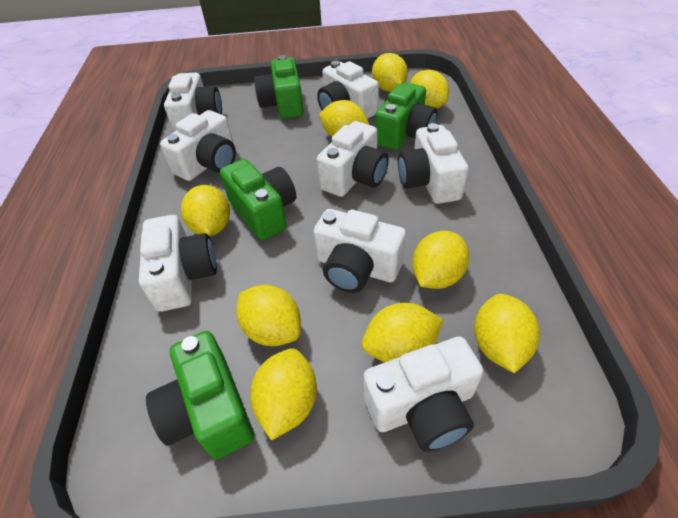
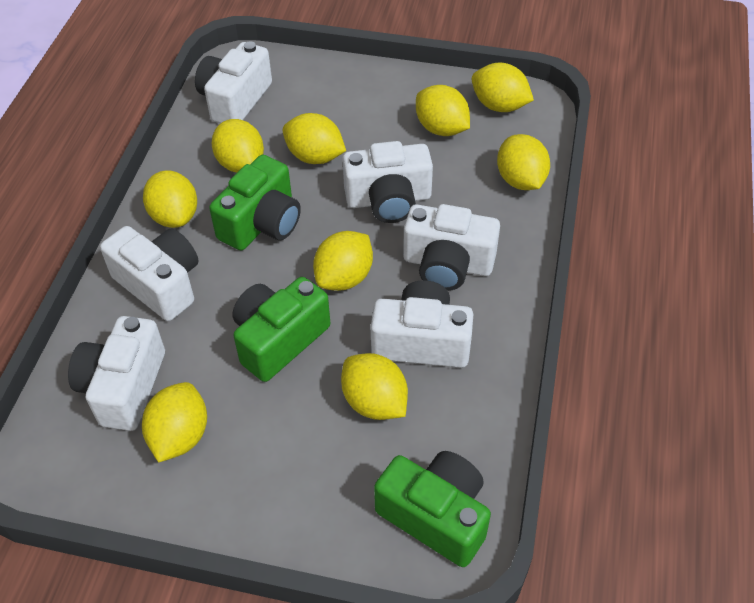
green camera: [146,331,254,459] [220,159,296,240] [254,55,304,119] [375,82,438,150] = 4 -> [209,155,301,250] [232,277,330,382] [374,451,491,567] = 3
white camera: [139,215,217,312] [160,110,236,181] [164,73,222,132] [314,209,406,293] [316,121,389,197] [317,61,379,119] [363,337,483,452] [398,123,469,204] = 8 -> [68,316,165,431] [100,226,198,321] [195,41,272,123] [342,141,433,223] [371,280,473,368] [403,204,500,291] = 6

